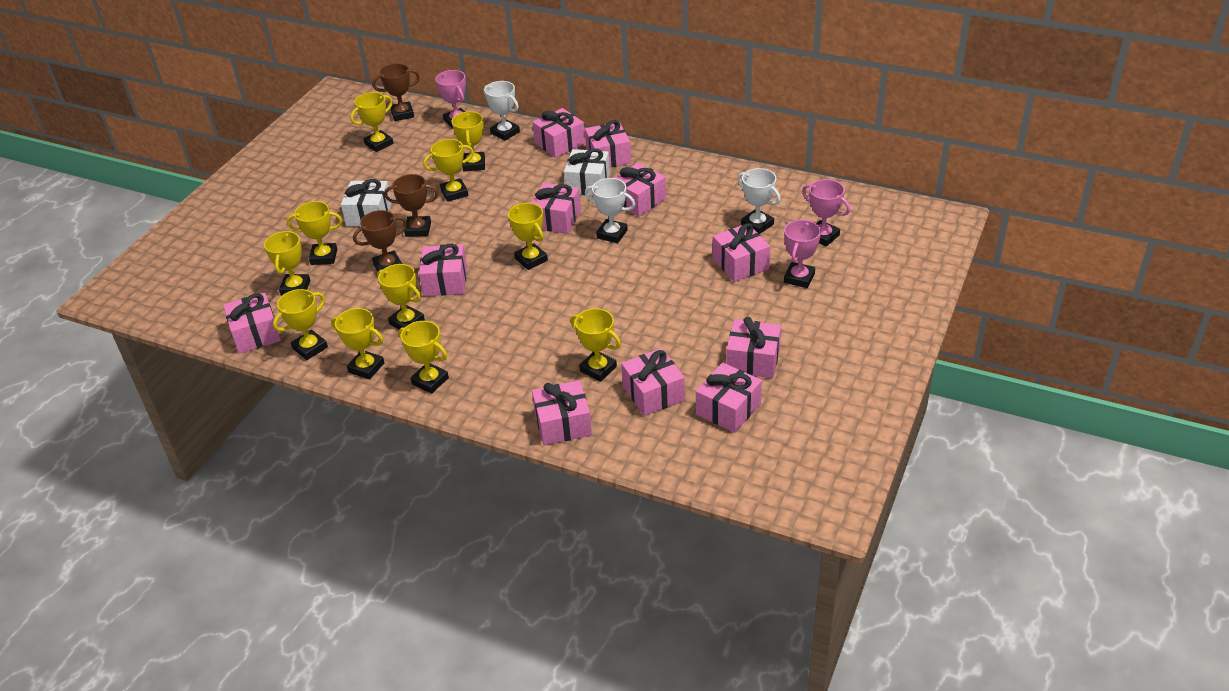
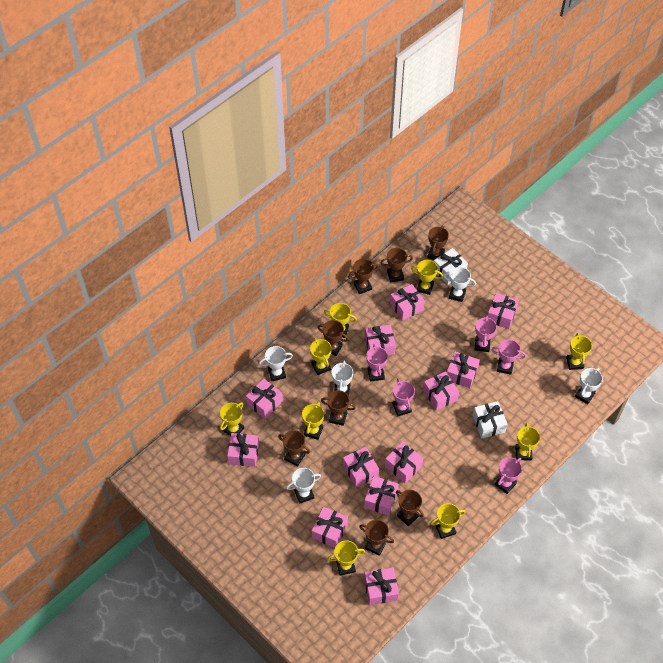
brown trophy: [353,210,407,272] [372,63,420,121] [384,174,438,237] = 3 -> [278,430,310,467] [318,320,349,356] [321,390,356,426] [348,259,379,294] [359,519,394,556] [381,248,413,283] [396,490,424,526] [427,226,449,260] = 8
pink gift: [223,292,281,354] [419,244,467,296] [531,183,581,234] [532,108,585,158] [532,380,592,445] [585,120,631,167] [614,163,666,217] [621,348,685,416] [696,363,762,433] [713,223,770,282] [726,317,781,378] = 11 -> [227,433,259,467] [246,379,283,419] [312,507,348,548] [343,447,379,488] [364,476,399,516] [364,568,399,605] [365,325,396,355] [385,441,423,483] [390,284,425,321] [423,371,459,411] [447,352,480,388] [487,293,519,329] = 12
pink trophy: [435,70,466,129] [784,220,821,288] [802,179,850,246] = 3 -> [366,344,388,382] [392,379,415,416] [475,315,497,352] [491,339,526,375] [495,457,522,494] = 5
white trophy: [483,81,520,141] [585,178,636,243] [737,168,781,234] = 3 -> [259,346,293,381] [286,468,321,503] [332,360,353,396] [444,267,476,302] [575,368,603,404] = 5
yellow trophy: [264,231,310,296] [273,289,328,360] [286,201,343,265] [331,308,385,380] [350,92,394,152] [377,264,425,329] [398,321,449,394] [423,139,474,202] [451,111,485,172] [508,203,548,270] [570,308,621,382] = 11 -> [220,402,244,436] [302,402,324,440] [310,338,332,375] [324,303,357,338] [327,540,365,576] [411,260,443,295] [430,503,466,539] [515,423,540,460] [566,333,592,370] = 9

